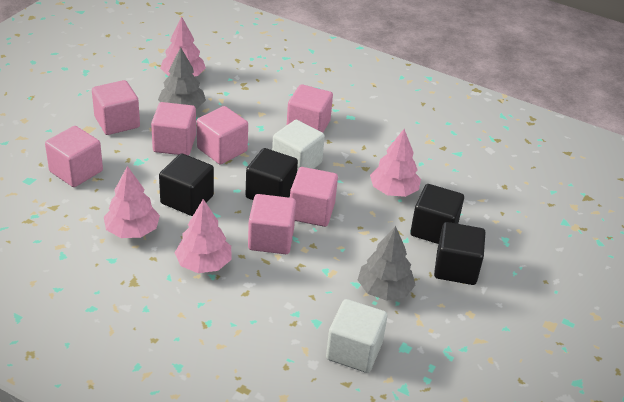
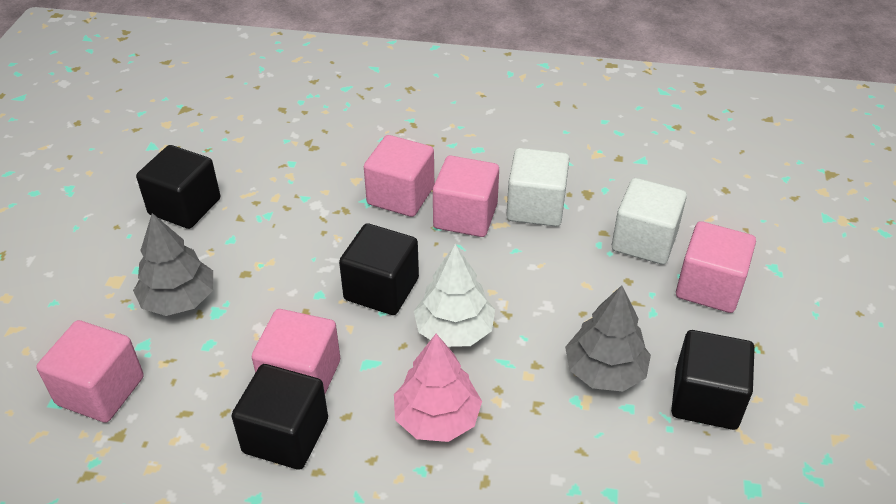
pink cube: [45,126,103,187] [92,80,140,135] [151,102,196,155] [197,106,248,164] [248,194,296,254] [287,84,333,133] [290,167,338,227] = 7 -> [36,320,144,423] [252,309,340,394] [364,135,434,217] [433,156,499,237] [676,221,756,313] = 5
pink tree: [104,166,160,238] [160,17,206,76] [175,199,231,273] [370,129,421,197] = 4 -> [394,334,482,442] = 1
white tree: none = 0 -> [414,244,495,347] = 1

